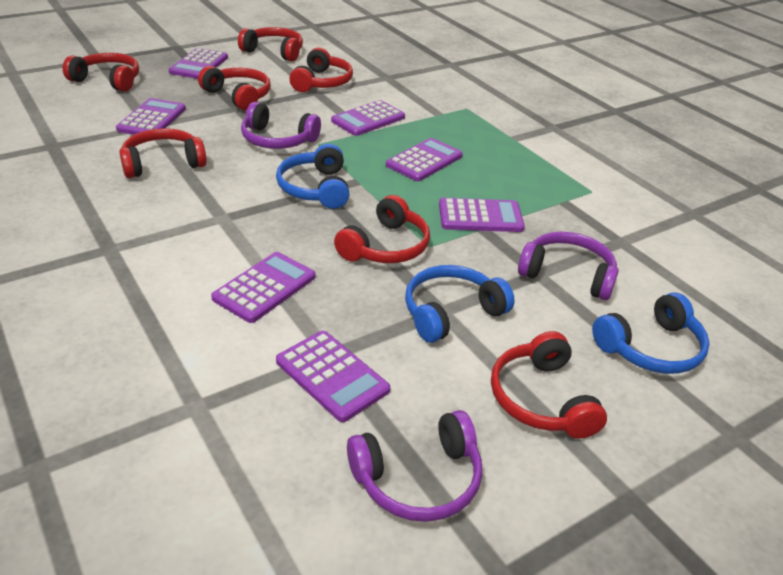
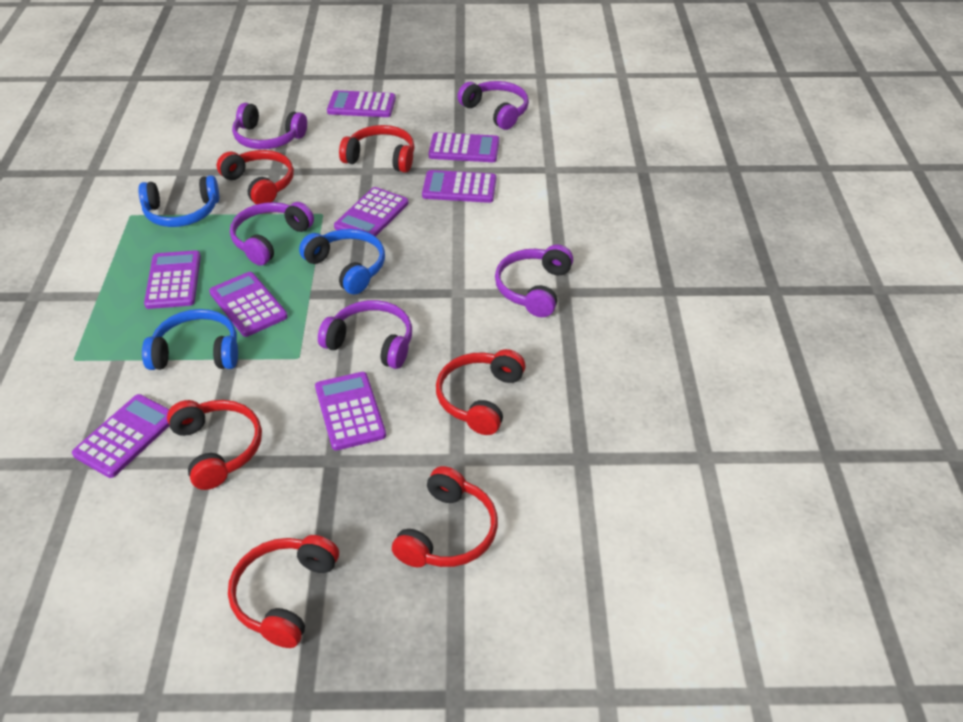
purple calculator: [116,98,186,135] [168,48,228,79] [211,252,315,323] [276,331,390,422] [331,100,405,136] [386,138,463,181] [439,198,525,232] = 7 -> [72,394,170,478] [144,250,201,309] [209,272,288,337] [315,372,386,450] [327,90,396,117] [334,187,408,237] [422,170,496,203] [429,132,499,162] = 8
purple headphones: [241,102,321,149] [347,410,482,522] [518,232,619,300] = 3 -> [230,202,314,266] [232,103,307,149] [318,300,412,369] [457,81,529,130] [495,244,573,317] = 5
red headphones: [63,53,139,92] [119,128,207,178] [198,66,271,111] [238,27,303,61] [289,48,353,92] [334,195,430,263] [491,331,607,439] = 7 -> [167,400,262,490] [217,150,294,204] [228,535,339,648] [339,125,415,173] [392,466,498,567] [436,349,526,435] = 6

